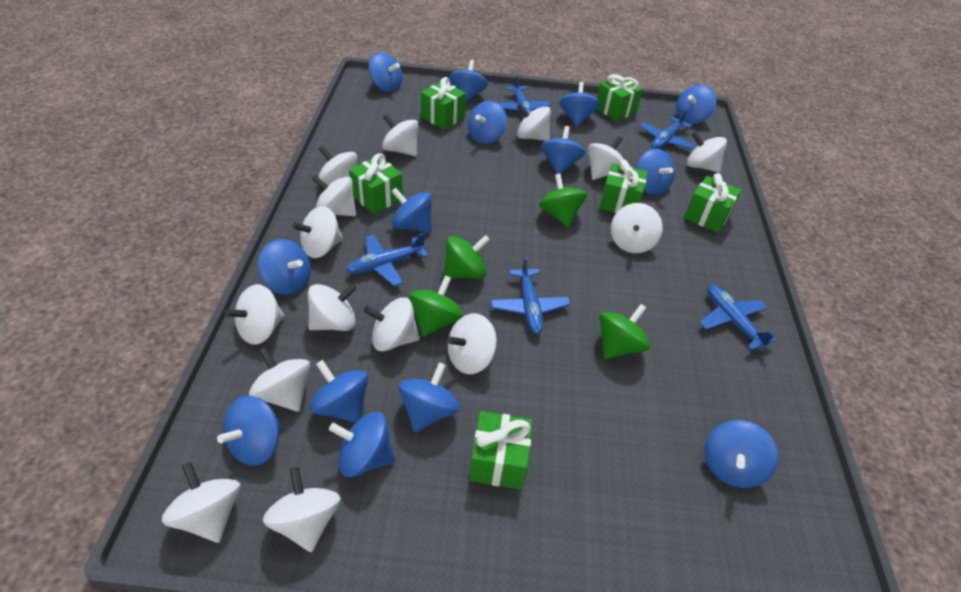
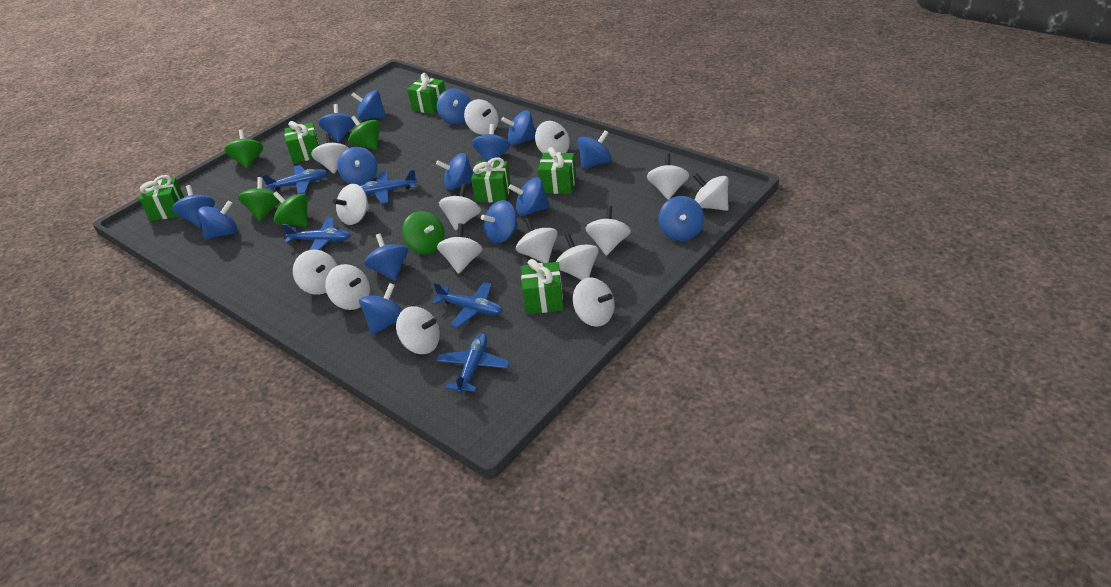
blue spinning top: [217,396,281,466] [258,239,310,295] [310,360,368,423] [329,412,395,477] [368,52,402,92] [391,187,432,233] [398,362,460,433] [449,60,488,102] [468,101,507,144] [541,126,585,174] [559,82,600,127] [636,149,675,195] [676,85,717,124] [704,420,779,488] = 14 -> [172,185,215,227] [198,201,238,240] [318,104,355,143] [337,147,377,186] [351,90,386,120] [359,283,402,335] [364,234,408,281] [436,153,473,190] [437,89,471,124] [472,124,510,161] [481,200,518,243] [501,111,536,145] [509,177,550,216] [578,130,612,169] [659,196,704,241] = 15
green spinning top: [409,275,463,337] [444,235,490,278] [539,174,587,227] [599,304,650,359] = 4 -> [224,130,263,169] [238,177,280,221] [273,191,308,227] [348,116,380,150] [402,211,445,254] = 5

